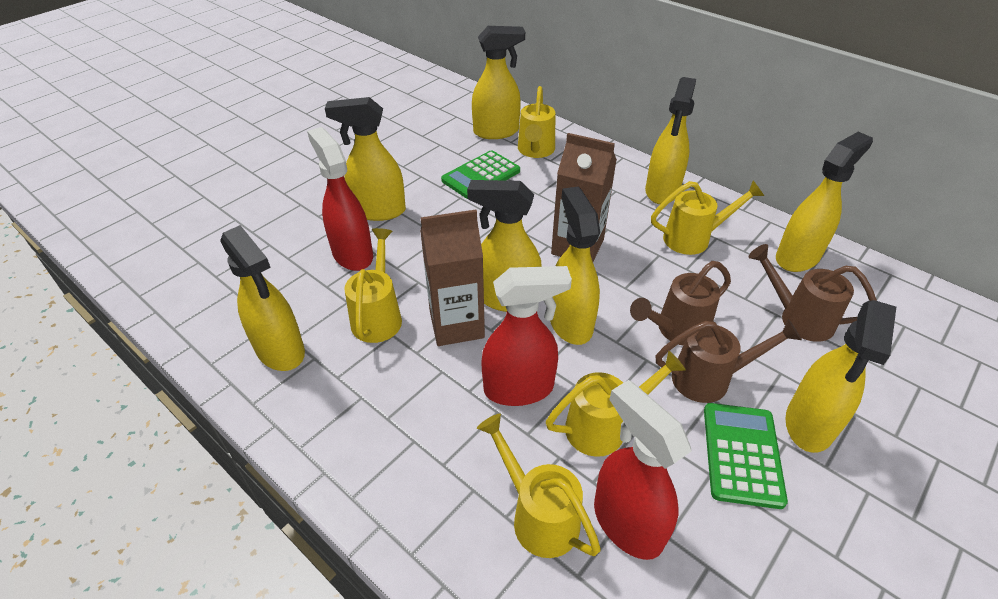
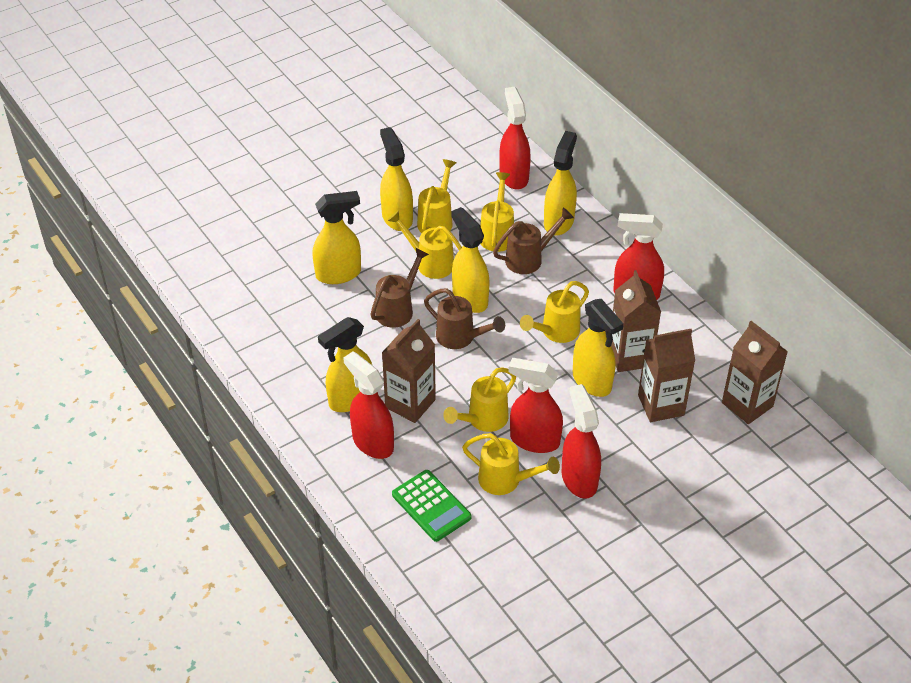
brown carton: [420,210,485,346] [551,133,617,261] = 2 -> [382,319,436,423] [611,270,661,372] [638,329,695,422] [722,321,788,424] = 4
green calculator: [441,150,520,199] [704,403,788,509] = 2 -> [392,470,471,542] = 1
red spray bottle: [307,127,373,271] [482,266,572,406] [594,380,691,560] = 3 -> [343,352,394,459] [499,87,531,190] [508,358,563,453] [561,384,601,499] [613,213,664,300] = 5
yellow spray bottle: [220,225,305,371] [325,97,406,221] [467,180,542,312] [472,26,525,139] [550,187,600,345] [645,77,696,204] [776,132,873,272] [786,300,896,453] = 8 -> [312,191,361,284] [318,317,372,412] [380,127,413,231] [451,207,490,313] [544,131,577,236] [573,299,624,397] = 6
yellow watering can: [344,228,402,343] [477,414,601,558] [518,86,555,158] [546,351,686,457] [651,181,764,255] = 5 -> [387,210,462,279] [417,159,456,233] [443,367,516,432] [462,433,560,495] [480,172,514,252] [520,281,589,343] = 6

